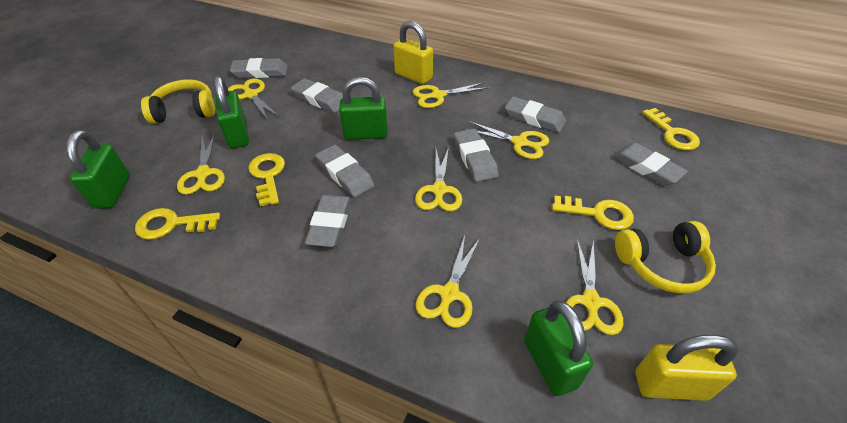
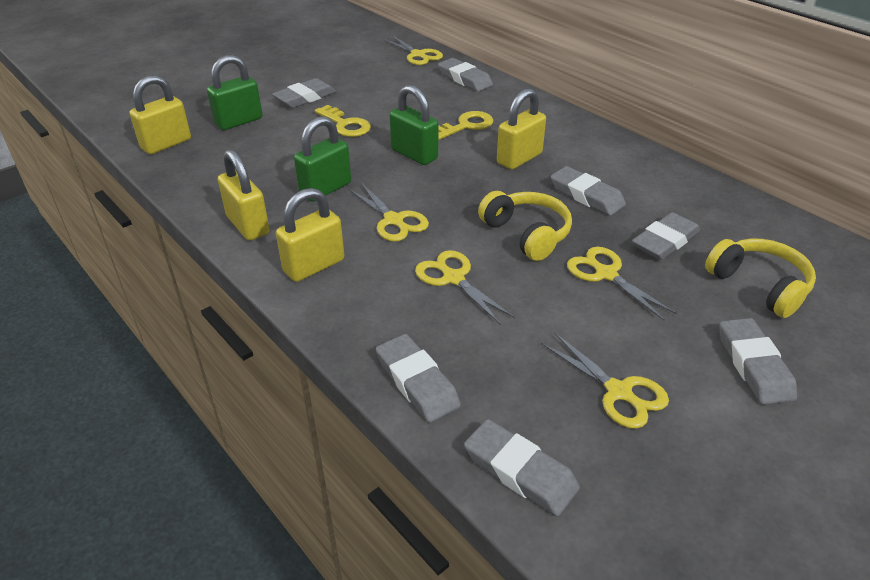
green padlock: [66,130,130,209] [214,76,249,148] [339,77,388,140] [524,301,593,396] = 4 -> [207,55,262,130] [294,116,351,202] [390,85,438,165] = 3
yellow key: [135,208,220,240] [248,153,285,206] [552,196,634,230] [642,108,700,150] = 4 -> [315,105,371,137] [438,111,493,140] = 2
yellow padlock: [393,21,433,84] [636,335,739,401] = 2 -> [129,75,191,154] [218,149,270,240] [276,188,344,282] [497,88,546,170] = 4
yellow scissors: [177,133,225,195] [228,78,280,120] [413,82,488,108] [415,147,462,211] [416,235,480,328] [464,121,549,159] [566,240,623,335] = 7 -> [348,183,429,242] [383,35,443,65] [415,250,515,325] [541,333,669,429] [567,247,677,320] = 5

